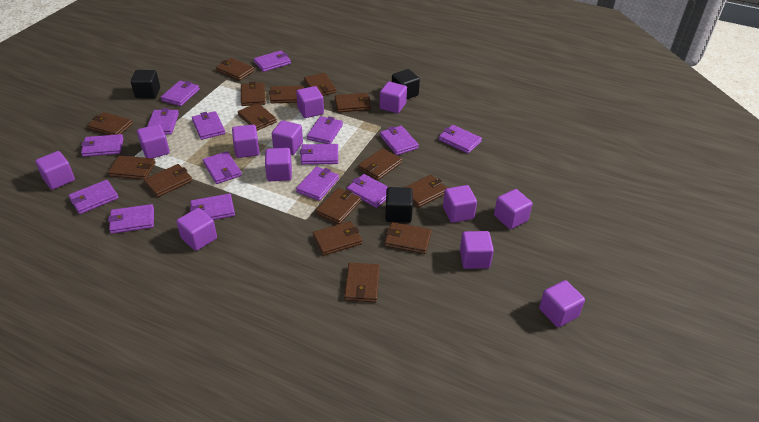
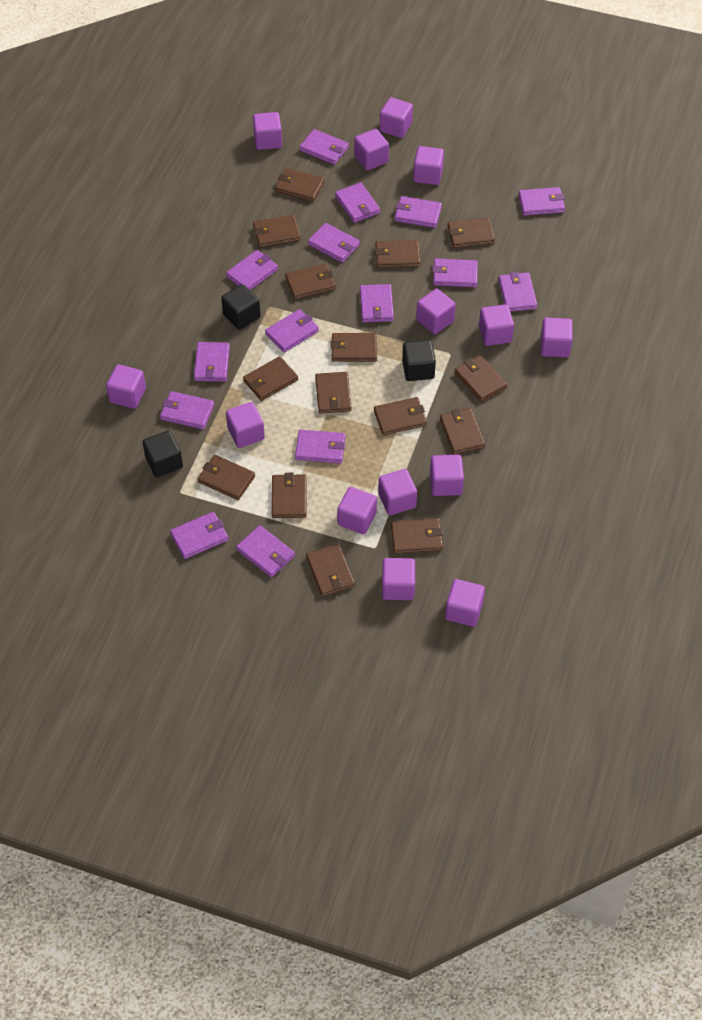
purple cube: [35,151,75,190] [137,124,170,158] [176,208,217,251] [232,125,260,158] [265,148,292,181] [272,120,303,155] [296,86,324,118] [380,81,407,113] [443,185,477,223] [460,231,494,269] [494,189,532,229] [539,280,585,327] = 12 -> [106,364,146,409] [226,402,265,448] [253,112,282,150] [337,487,377,534] [354,129,389,171] [378,469,417,515] [380,97,413,138] [382,558,415,600] [413,146,444,185] [416,289,456,334] [430,455,464,496] [445,579,485,627] [479,304,514,346] [541,317,573,358] = 14

